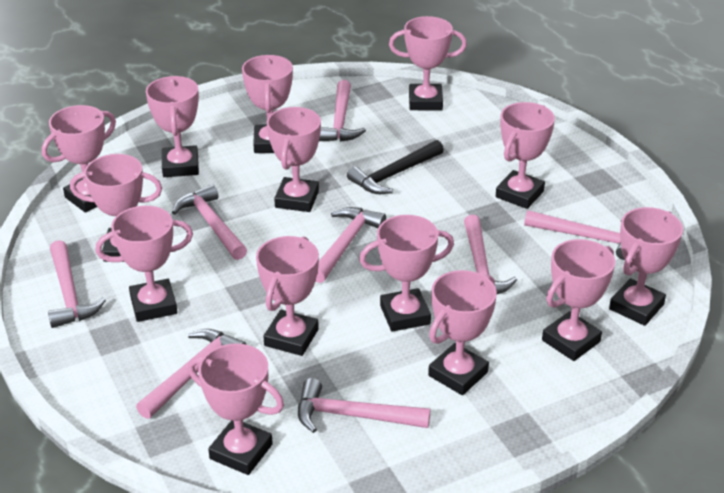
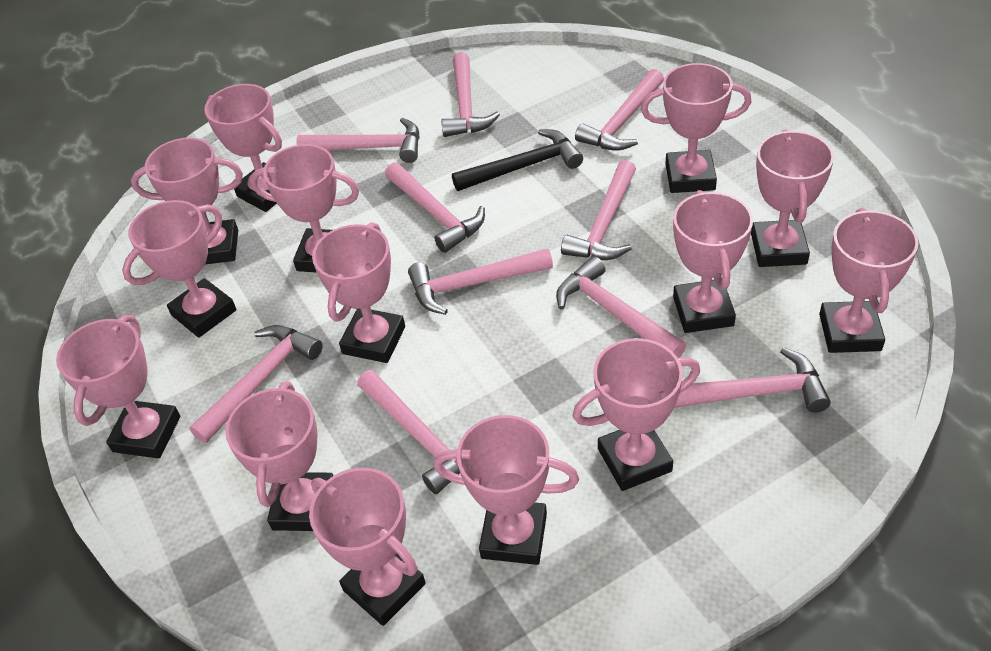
pink hammer: [48,240,106,328] [136,329,247,419] [172,184,247,260] [298,378,431,433] [315,207,386,283] [319,80,366,142] [464,215,517,294] [524,210,625,260] = 8 -> [189,325,323,443] [297,118,420,163] [357,370,460,494] [385,162,485,253] [408,248,553,315] [441,52,500,137] [556,256,686,358] [561,160,636,260] [575,69,664,151] [674,348,831,413] = 10

